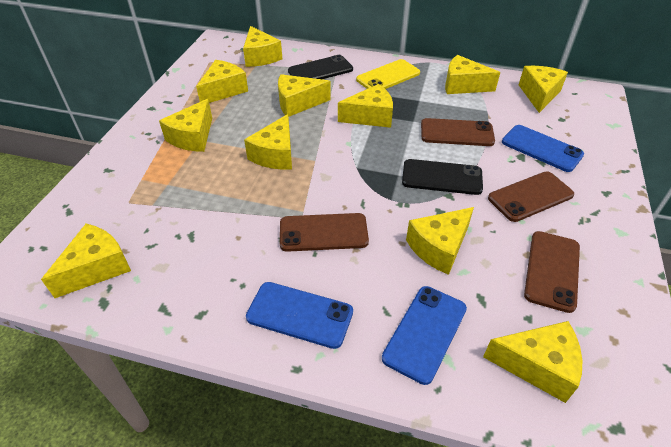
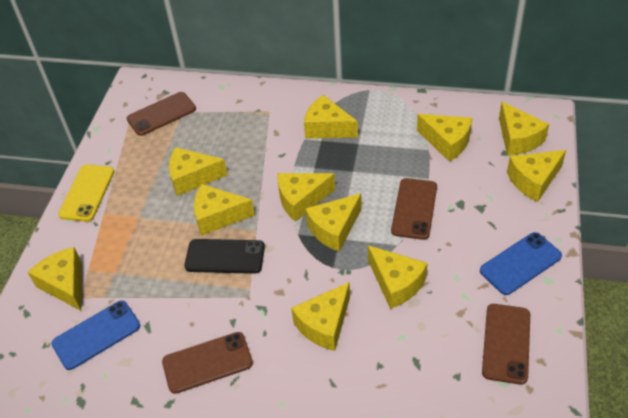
black phone: [288,55,353,79] [402,159,483,195] = 2 -> [185,239,265,274] = 1
blue phone: [246,282,353,349] [382,286,467,385] [502,125,584,172] = 3 -> [51,300,140,370] [480,232,562,295] = 2

